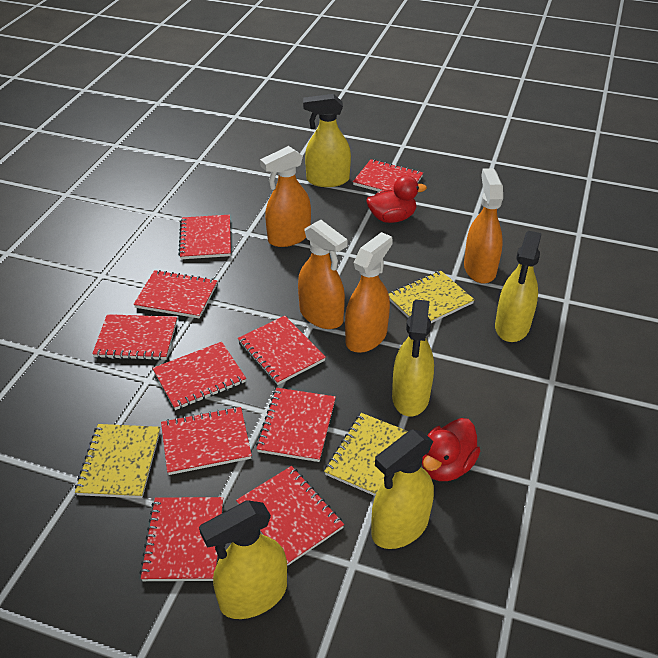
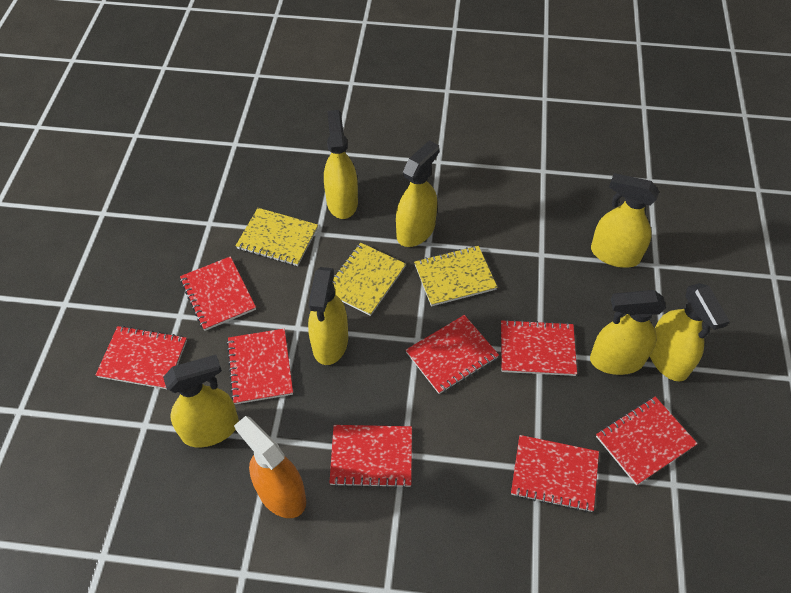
orange spray bottle: [260,146,311,247] [298,219,348,329] [345,232,393,353] [464,168,503,284] = 4 -> [234,416,306,518] = 1
red duck: [366,175,427,223] [422,418,480,481] = 2 -> none = 0
red notebook: [92,314,177,360] [133,270,217,319] [139,497,223,581] [152,342,246,410] [161,407,252,475] [178,215,231,259] [236,466,344,566] [238,316,326,385] [256,388,336,462] [353,159,423,192] = 10 -> [96,326,187,390] [180,256,256,331] [227,329,293,404] [329,425,412,488] [406,315,499,394] [501,319,577,376] [511,435,599,512] [596,396,698,485] = 8
yellow spray bottle: [199,500,287,619] [303,94,351,187] [371,429,434,549] [392,300,434,416] [495,231,541,342] = 5 -> [163,355,239,447] [308,267,348,365] [324,110,358,219] [396,140,440,247] [590,290,666,375] [591,173,659,268] [650,283,730,381] = 7

